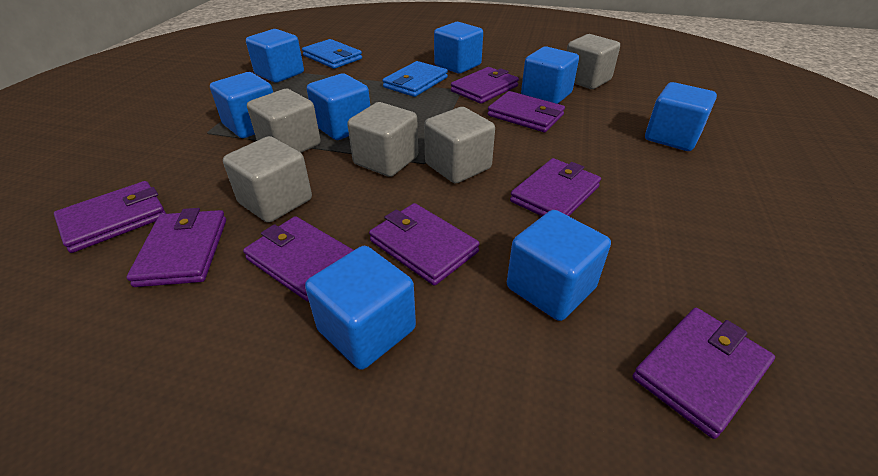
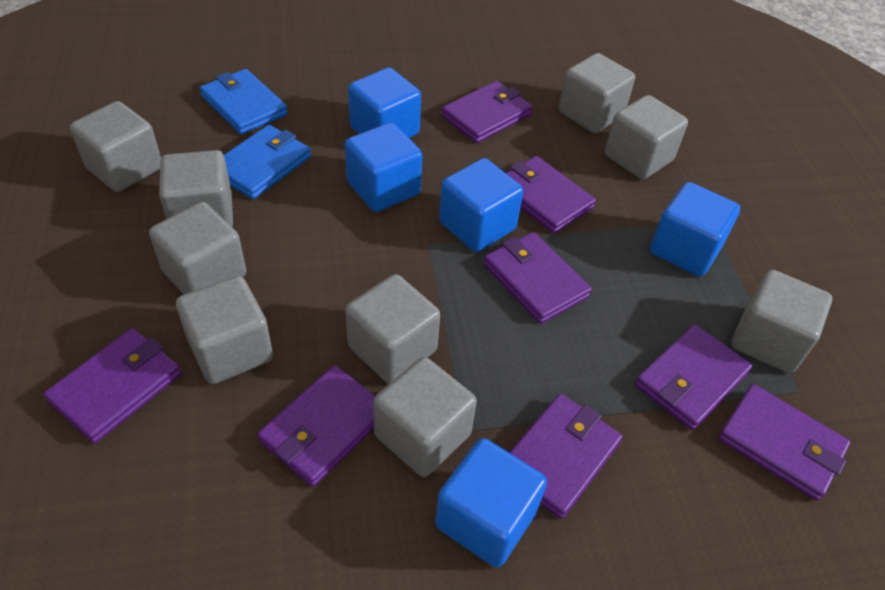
blue cube: [210,72,273,138] [246,29,304,83] [305,246,416,370] [307,73,370,140] [434,22,483,74] [507,210,611,321] [521,46,579,104] [645,82,717,151] = 8 -> [345,123,422,212] [348,67,421,138] [435,438,547,568] [439,158,523,252] [650,182,740,277] = 5
grey cube: [223,136,312,223] [247,89,320,153] [347,102,418,177] [424,107,495,184] [567,34,620,89] = 5 -> [70,101,161,192] [149,202,247,294] [159,150,233,227] [176,276,273,384] [345,274,440,384] [373,357,477,477] [559,53,635,133] [605,95,688,180] [731,270,832,373] = 9

